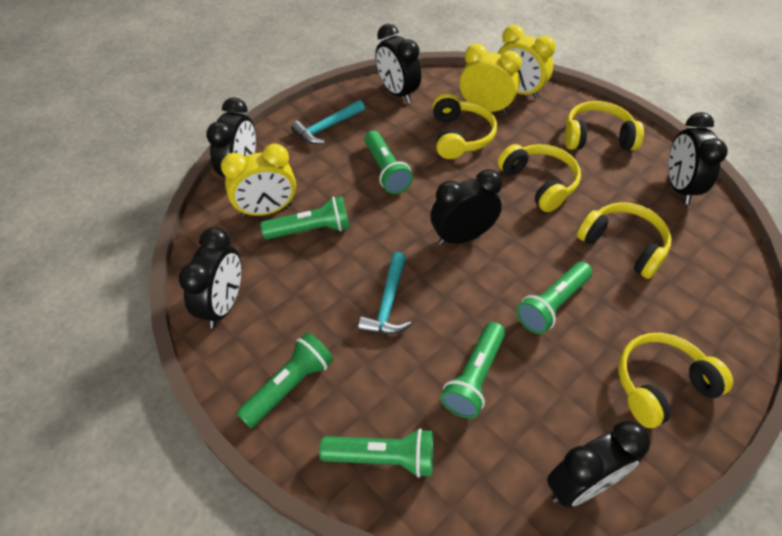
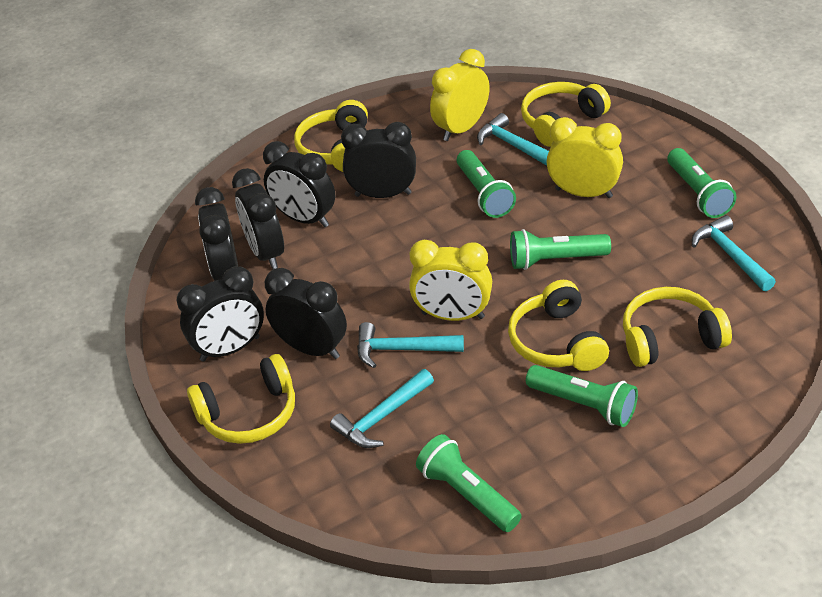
green flashlight: [236,332,333,428] [260,196,350,240] [319,429,433,478] [365,131,413,194] [441,322,505,418] [516,262,592,334] = 6 -> [416,434,522,532] [457,150,516,218] [510,229,611,270] [526,365,638,427] [667,148,736,218] = 5
turquoise hammer: [291,100,365,144] [358,252,412,334] = 2 -> [330,369,434,448] [357,322,464,368] [477,113,549,166] [692,215,776,291] = 4

